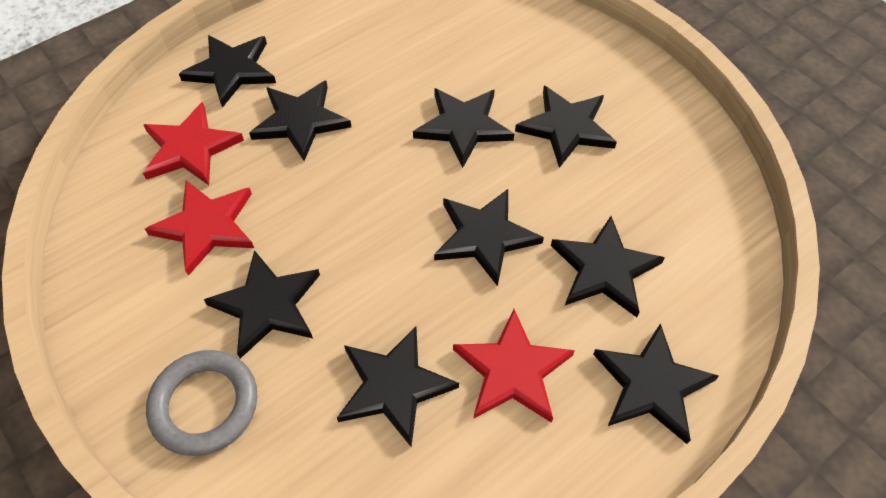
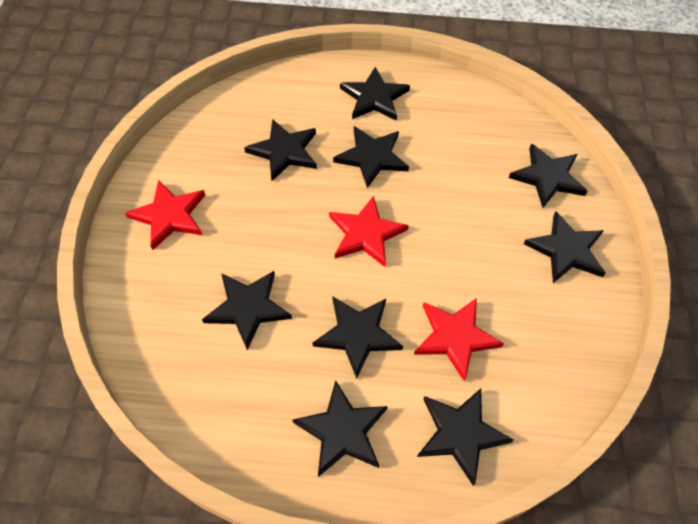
grey ring: [146,350,258,456] = 1 -> none = 0

